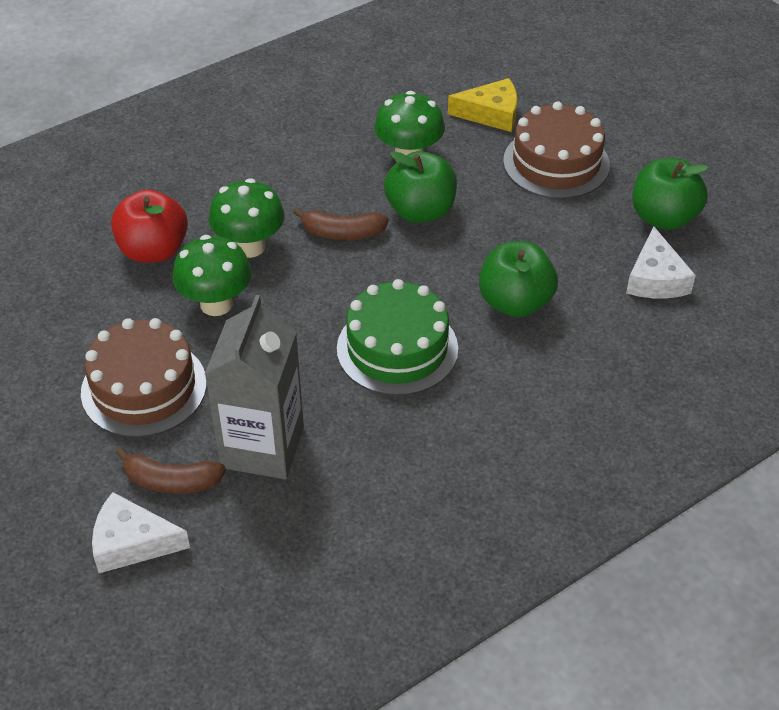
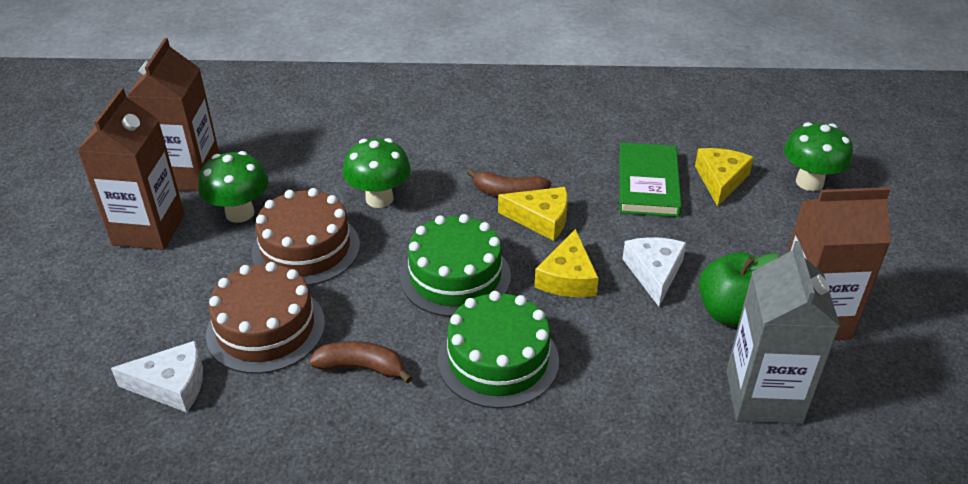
brown carton: none = 0 -> [78,88,185,250] [127,38,219,191] [787,187,891,340] = 3
green apple: [384,151,457,223] [479,241,558,317] [633,158,709,230] = 3 -> [699,252,779,327] = 1
green book: none = 0 -> [619,143,682,217] = 1
green cake: [337,279,458,396] = 1 -> [400,214,511,317] [438,291,559,409] = 2
red apple: [111,189,188,263] = 1 -> none = 0
yellow cheese: [448,78,517,132] = 1 -> [498,187,568,241] [534,229,599,297] [695,148,754,207] = 3

